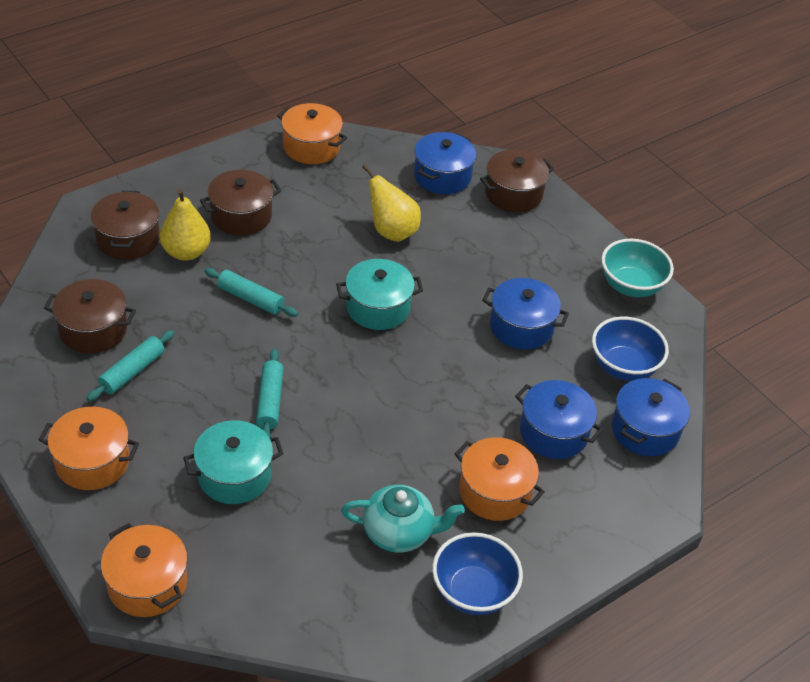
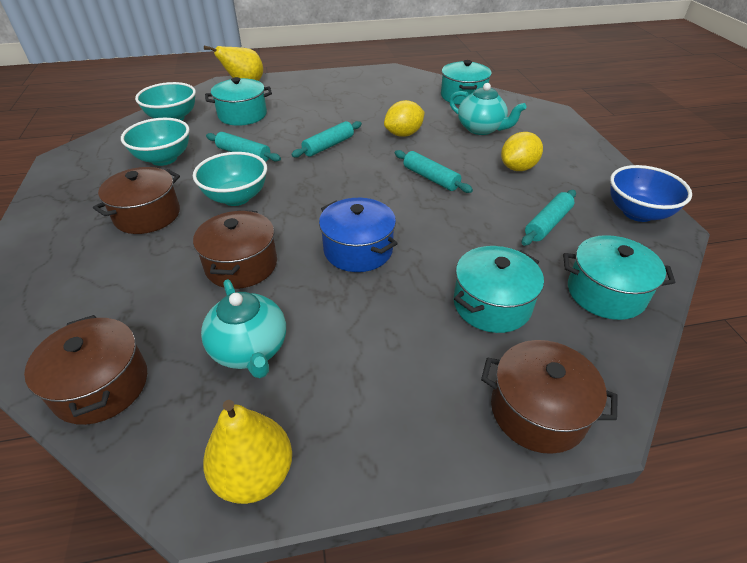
blue bowl: [432,532,523,615] [592,317,669,381] = 2 -> [610,165,692,222] = 1
blue pot: [414,132,476,194] [482,278,569,350] [515,380,603,459] [612,378,690,456] = 4 -> [319,198,398,272] = 1
orange pot: [39,407,139,490] [101,523,188,617] [277,103,347,164] [454,437,545,521] = 4 -> none = 0
turquoise bowl: [601,239,674,297] = 1 -> [121,118,190,166] [135,82,196,121] [193,152,267,206] = 3
turquoise pot: [183,420,283,504] [336,259,423,330] = 2 -> [205,77,272,126] [441,60,492,105] [454,246,544,333] [563,235,675,320] = 4
turquoise rolling pin: [86,330,174,401] [204,268,298,317] [256,349,284,438] = 3 -> [206,132,281,162] [291,121,362,158] [395,150,473,193] [522,190,576,246] = 4
turquoise teapot: [341,485,465,553] = 1 -> [201,279,286,378] [449,83,527,135] = 2
yellow lemon: none = 0 -> [384,100,425,137] [501,132,543,171] = 2

